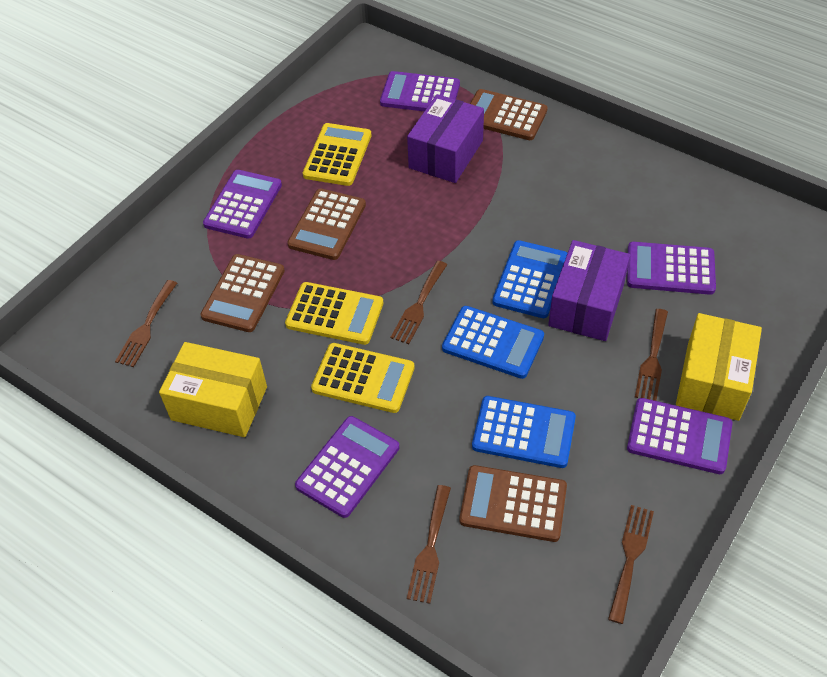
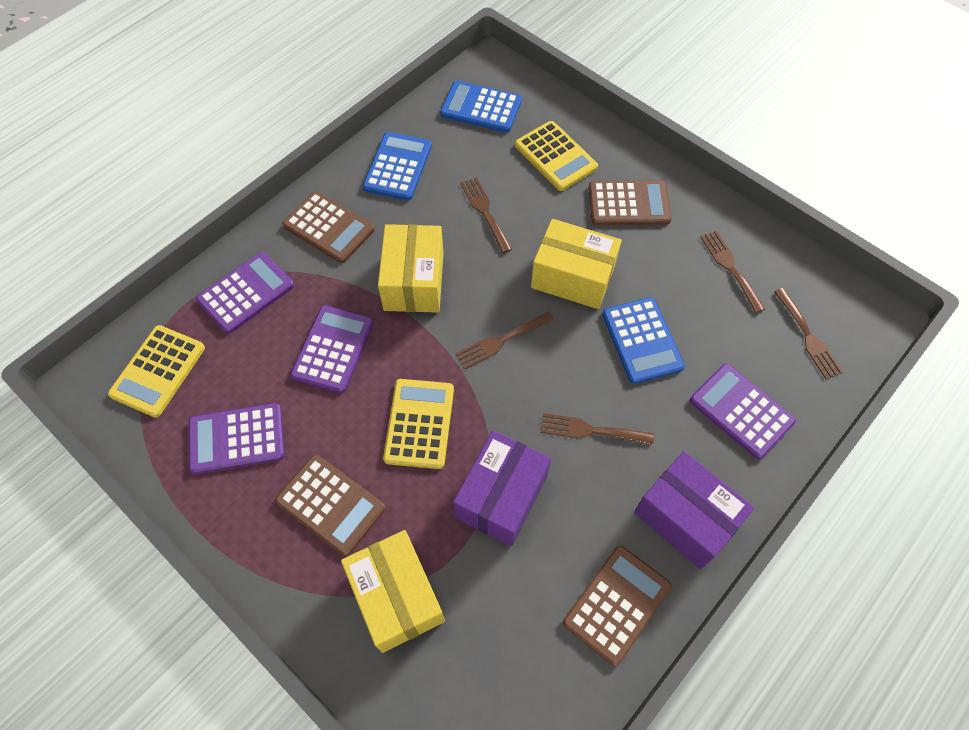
purple calculator: [203,170,282,239] [295,416,399,518] [380,71,460,111] [627,242,716,295] [627,398,733,474] = 5 -> [189,403,285,474] [196,252,294,334] [290,305,374,393] [690,364,796,459] = 4
yellow box: [159,342,267,437] [676,313,762,421] = 2 -> [341,530,445,653] [378,224,444,313] [531,219,622,309] = 3

